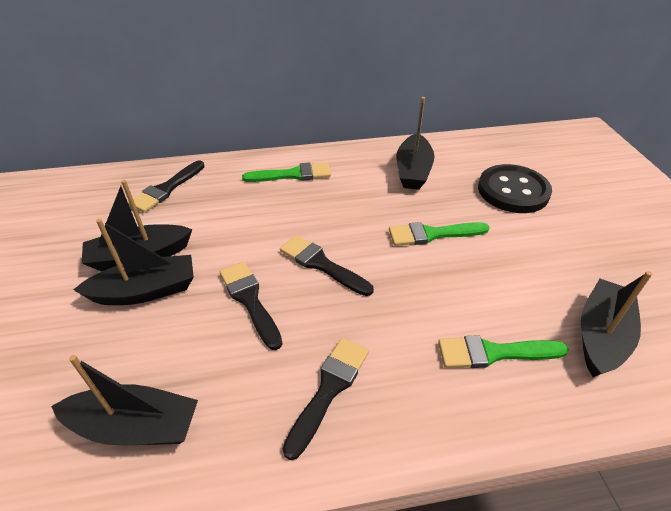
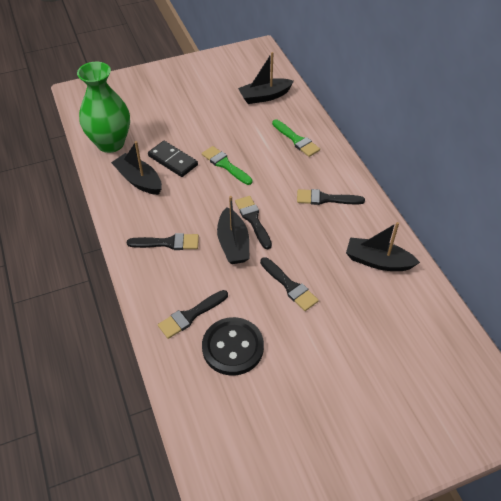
black boat: [51,355,198,445] [73,219,194,305] [82,180,193,271] [396,97,434,190] [581,271,652,377] = 5 -> [111,141,162,195] [217,196,250,264] [238,52,294,104] [346,222,420,271] = 4
black brush: [128,161,205,213] [220,262,282,350] [280,235,374,296] [283,338,369,460] = 4 -> [127,233,199,250] [158,290,228,339] [235,196,272,249] [260,257,319,311] [297,189,365,205] = 5
black domino: none = 0 -> [148,141,198,177] = 1
green brush: [242,162,331,182] [389,222,490,246] [438,335,569,368] = 3 -> [202,146,253,185] [272,119,320,157] = 2
green vase: none = 0 -> [77,62,130,153] = 1

